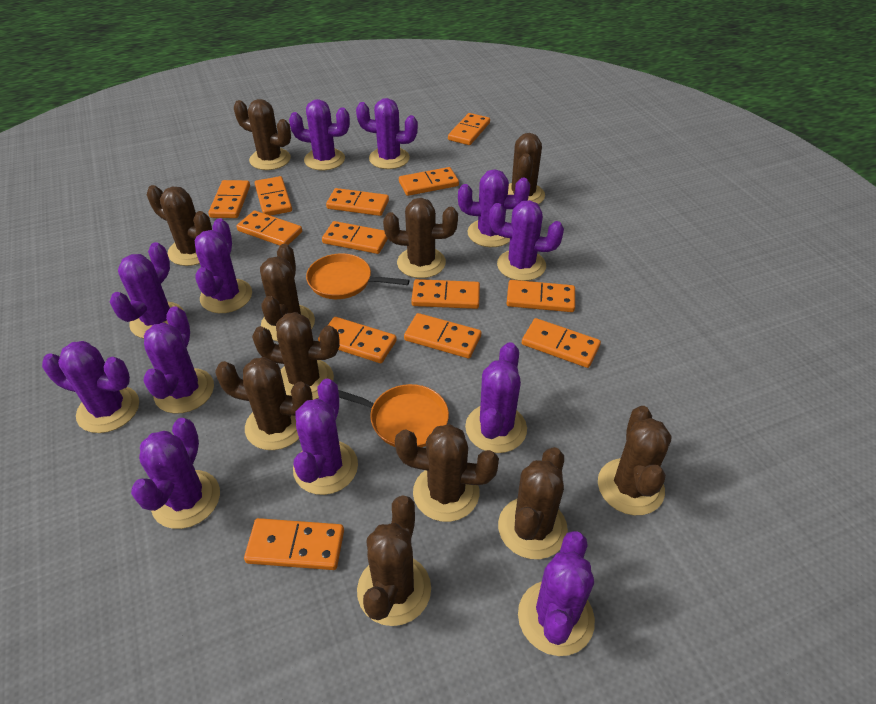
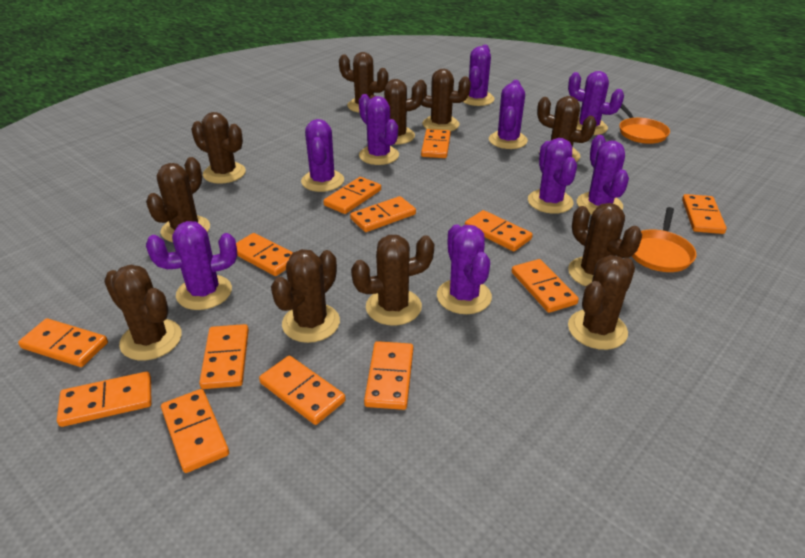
purple cactus: [42,341,139,433] [110,242,184,338] [131,418,220,529] [144,306,214,414] [195,218,252,313] [289,99,350,170] [293,379,358,495] [356,98,418,169] [458,169,530,247] [465,342,527,453] [489,200,564,281] [518,531,595,656] = 12 -> [146,221,237,310] [301,119,344,192] [359,94,399,165] [437,224,492,314] [463,45,495,106] [489,80,528,149] [528,138,577,214] [568,71,624,135] [577,135,629,215] = 9

